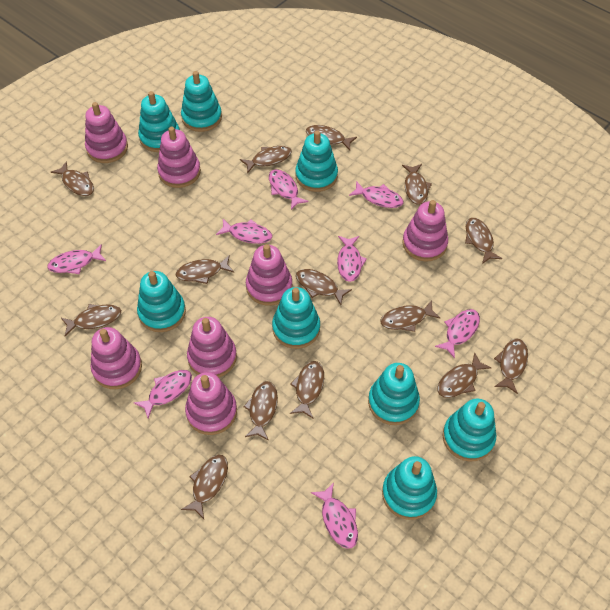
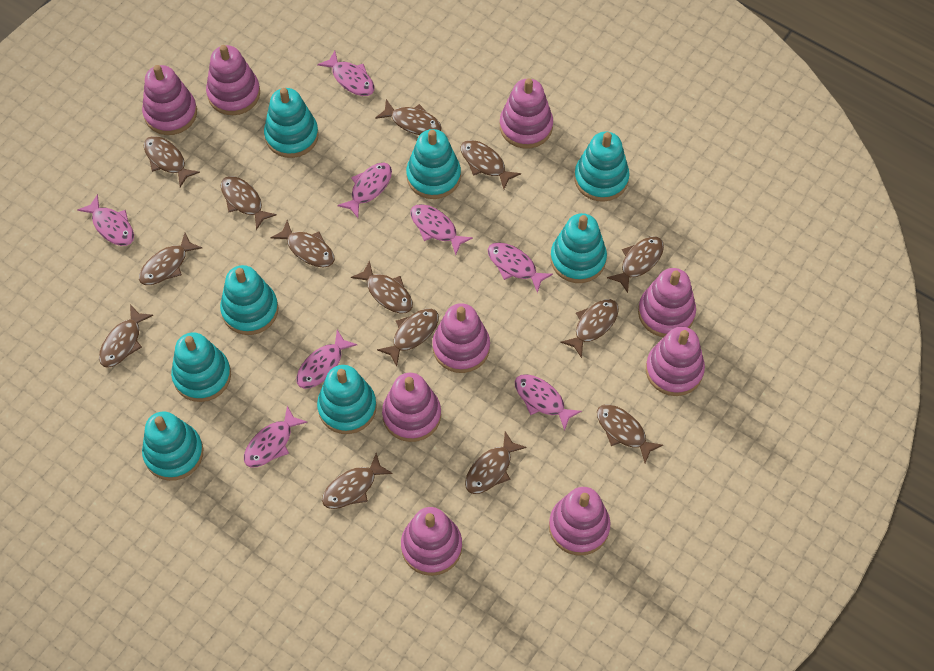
pink stacking toy: [85,102,128,163] [91,327,142,389] [157,127,201,188] [185,372,237,435] [187,317,237,378] [246,244,292,306] [402,200,448,262] = 7 -> [142,65,197,135] [206,45,260,115] [382,373,441,442] [401,507,462,576] [432,303,490,373] [500,78,553,148] [549,487,610,555] [638,268,696,337] [646,327,705,396] = 9

